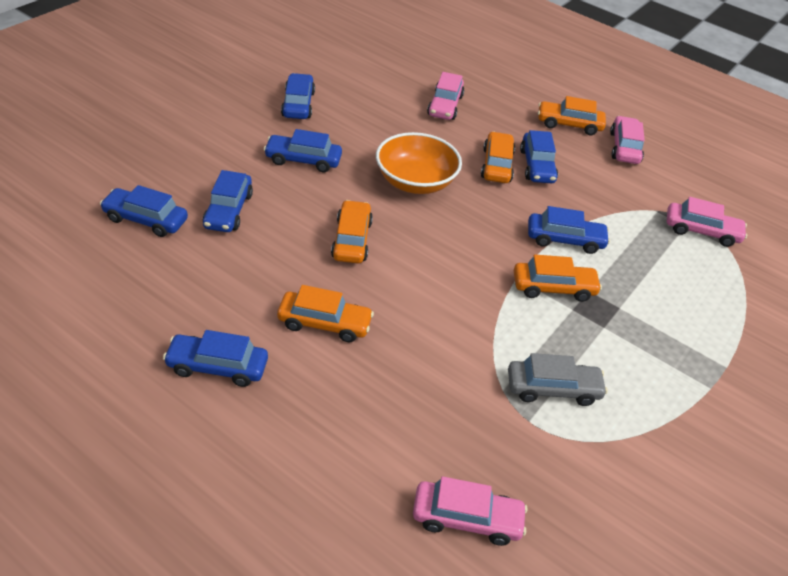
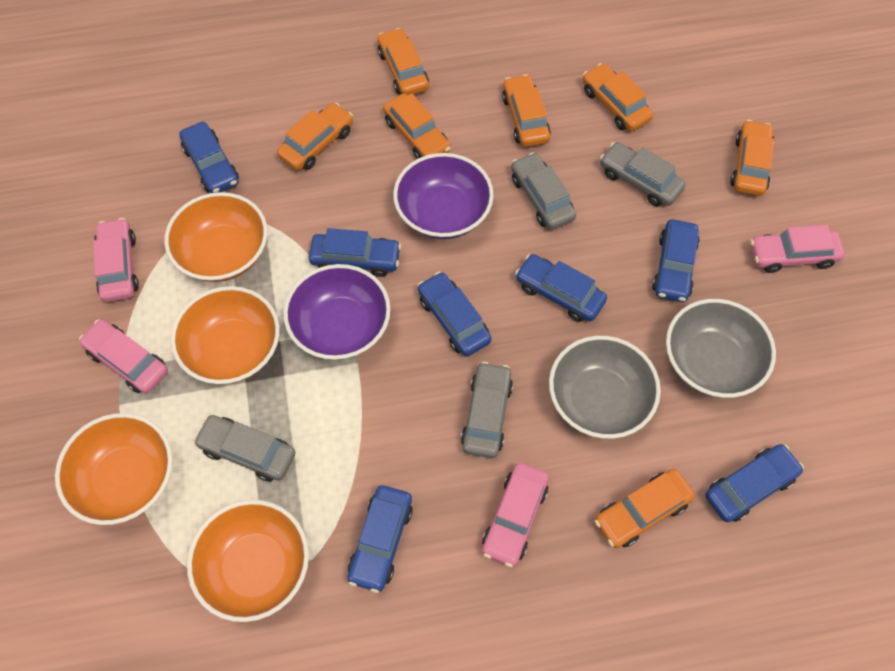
grey bowl: none = 0 -> [549,336,661,439] [666,299,776,398] = 2
grey car: [508,353,608,406] = 1 -> [193,415,295,482] [461,362,513,458] [511,152,576,230] [600,142,685,206] = 4
orange bowl: [376,132,462,194] = 1 -> [55,413,173,525] [164,192,268,282] [171,286,280,384] [187,500,309,622] = 4
orange car: [277,285,374,342] [331,200,373,263] [481,131,515,183] [514,255,602,302] [538,96,606,135] = 5 -> [277,103,353,171] [378,28,429,95] [383,94,451,159] [502,74,551,147] [583,63,653,131] [595,469,695,548] [730,120,774,196] = 7
purple bowl: none = 0 -> [283,264,391,360] [393,153,494,239] = 2

